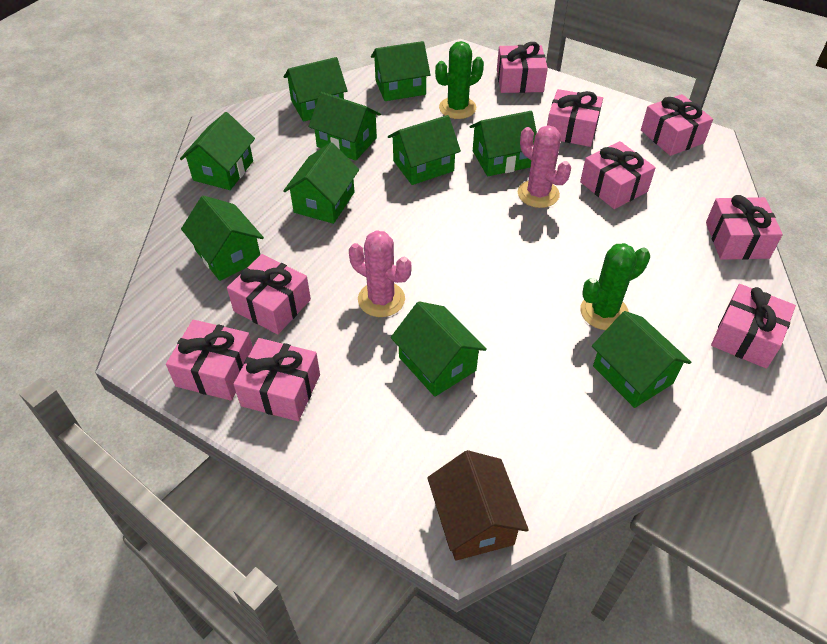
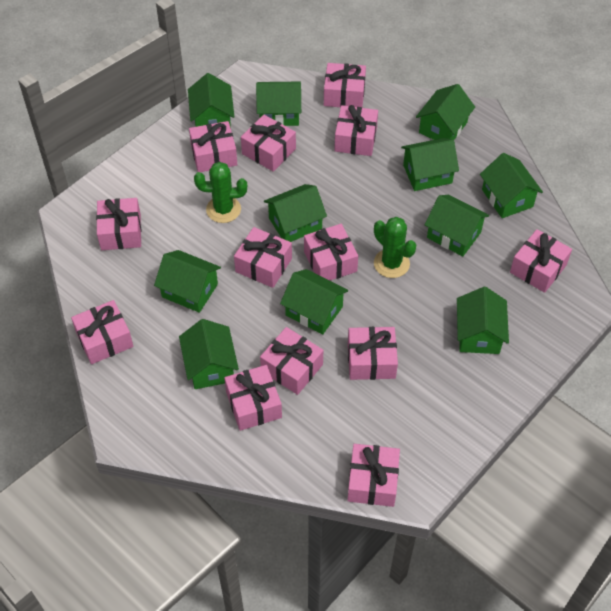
brown house: [427,450,529,561] = 1 -> none = 0
green house: [180,112,255,190] [181,196,264,281] [283,142,359,224] [284,57,348,122] [309,92,381,161] [371,41,430,101] [388,115,461,185] [391,301,487,397] [470,111,537,176] [592,311,691,408] = 10 -> [154,250,221,313] [179,319,239,389] [188,73,234,128] [256,82,301,126] [264,184,327,242] [280,269,348,334] [401,138,459,191] [416,84,475,140] [425,195,489,256] [457,287,509,354] [480,153,543,218] = 11
pink cactus: [349,230,411,317] [518,125,571,208] = 2 -> none = 0
pink gift: [166,320,253,401] [227,254,311,334] [233,338,320,421] [497,42,548,93] [547,89,603,147] [580,141,656,209] [641,94,713,156] [706,195,783,260] [711,284,796,369] = 9 -> [71,300,133,364] [96,198,141,250] [189,121,237,172] [224,365,282,431] [234,227,292,288] [241,115,296,172] [260,327,323,395] [304,224,358,281] [324,63,366,107] [334,105,378,156] [347,444,400,507] [348,327,398,380] [510,229,572,293] = 13

